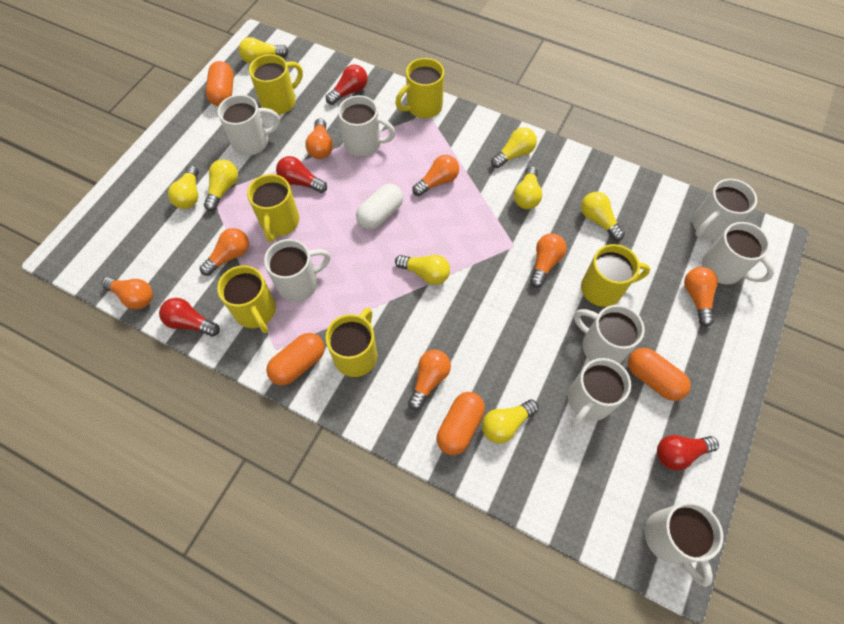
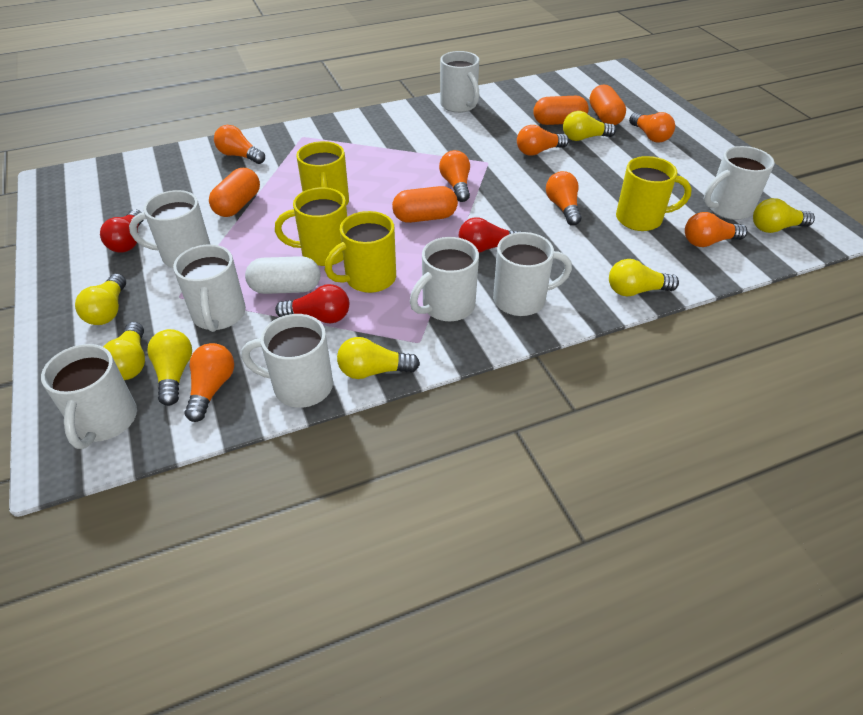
red light bulb: [159,298,220,337] [276,156,327,193] [326,65,368,105] [657,435,719,471] = 4 -> [100,209,143,253] [275,284,349,323] [459,217,521,253] = 3
yellow light bulb: [168,165,199,209] [204,159,238,211] [239,37,289,64] [395,255,450,285] [482,399,539,444] [491,127,537,168] [514,166,542,209] [581,192,625,241] = 8 -> [75,273,126,325] [103,322,145,380] [147,329,192,406] [337,337,420,379] [563,111,616,141] [609,259,679,296] [753,198,815,233] = 7
yellow mug: [217,265,276,333] [247,174,299,242] [249,54,303,114] [325,308,378,377] [395,58,444,118] [581,244,650,307] = 6 -> [275,187,347,266] [296,141,349,206] [325,211,396,293] [616,156,692,231] = 4

